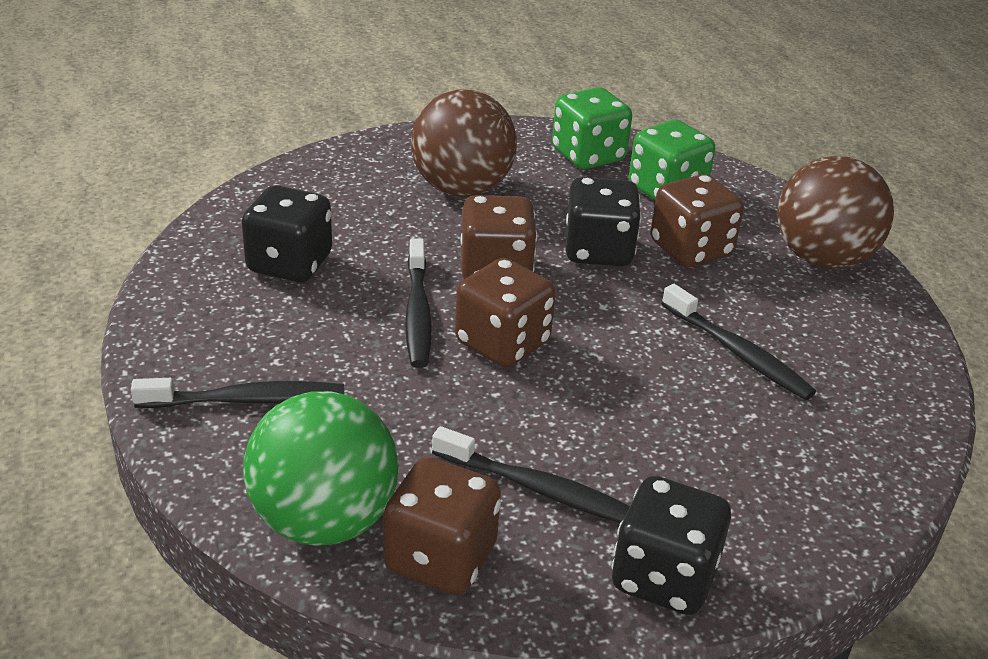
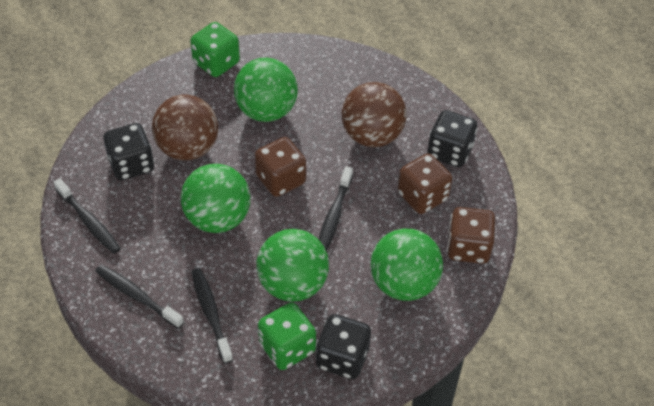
brown dice: [383,457,501,595] [455,258,555,367] [460,195,537,279] [651,174,744,267] = 4 -> [255,137,306,197] [398,154,452,214] [447,207,495,264] = 3
green ball: [243,391,398,546] = 1 -> [181,164,250,233] [234,58,298,122] [256,229,329,302] [371,229,443,301] = 4

